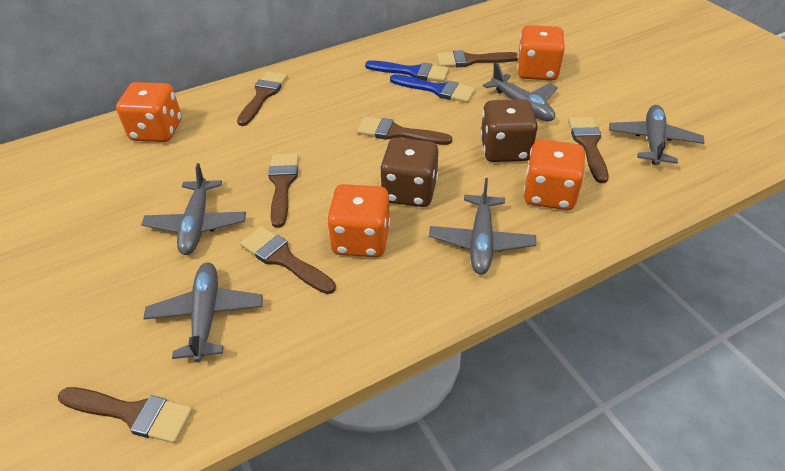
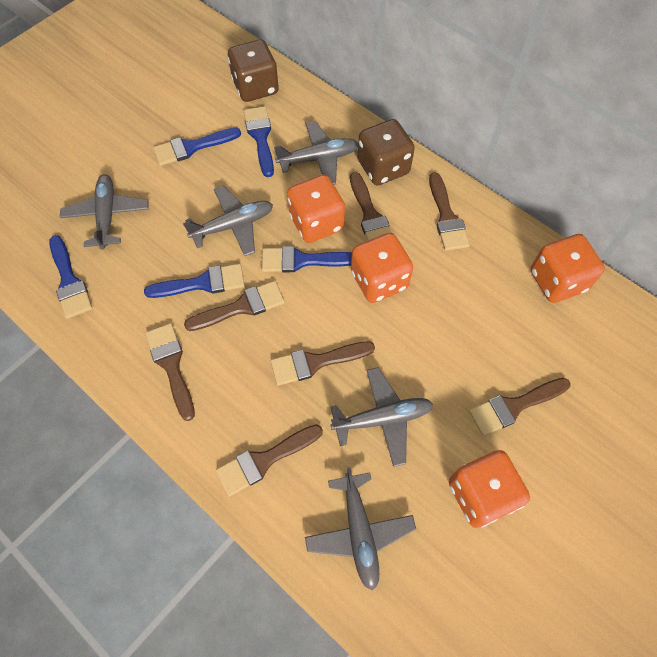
blue brush: [365,60,449,82] [390,74,475,103] = 2 -> [49,235,92,319] [144,264,245,298] [153,128,241,166] [244,106,274,177] [262,246,352,272] = 5

